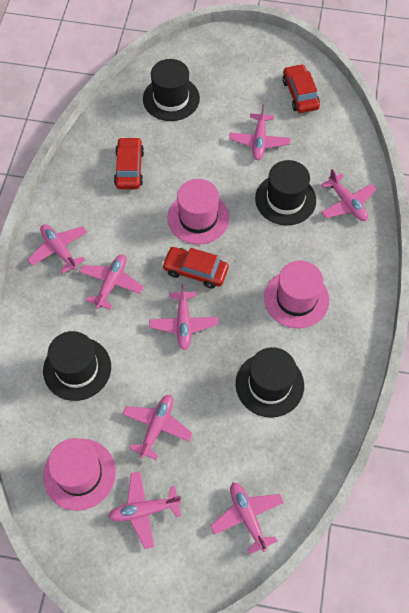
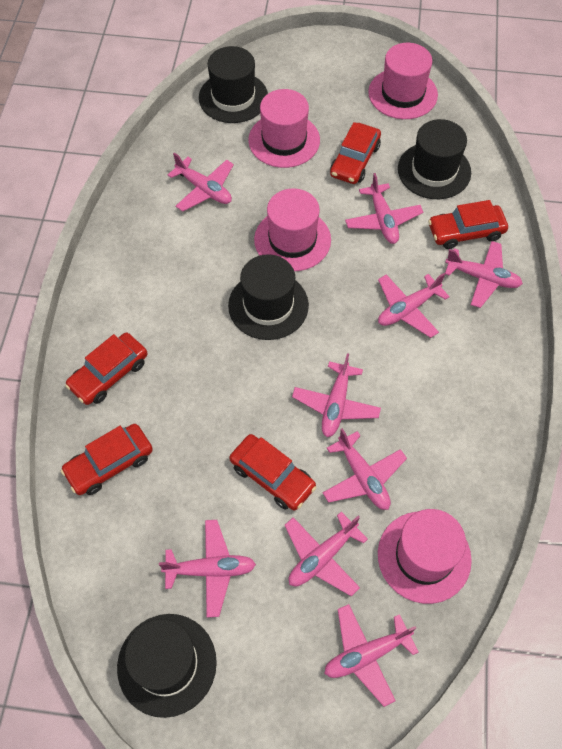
pink hat: [43,438,116,511] [167,179,229,244] [264,260,329,328] = 3 -> [248,89,320,168] [254,188,331,271] [368,43,438,119] [378,509,472,604] = 4
pink plane: [28,224,87,274] [80,254,144,310] [108,471,181,549] [123,395,193,460] [149,283,218,350] [211,482,284,555] [229,104,290,160] [321,169,376,221] = 8 -> [159,520,256,617] [168,153,234,212] [285,512,368,596] [292,353,381,437] [323,428,407,510] [324,604,419,707] [345,173,423,244] [378,273,450,338] [445,241,523,308] = 9
red car: [114,137,144,189] [162,247,229,289] [282,64,320,113] = 3 -> [61,424,153,495] [65,333,147,405] [229,434,317,511] [330,122,381,184] [428,200,508,249] = 5

